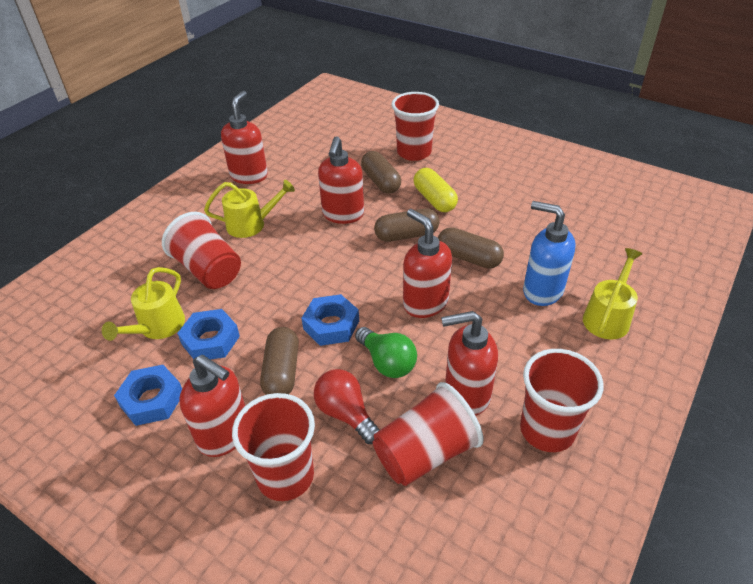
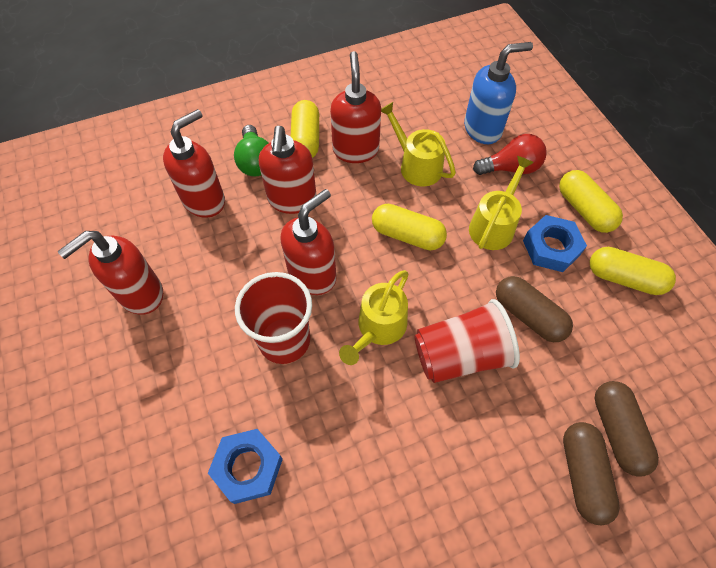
blue nut: [114,365,182,426] [177,309,240,360] [302,294,359,346] = 3 -> [208,429,283,504] [523,215,587,272] = 2
brown capsule: [260,327,299,395] [361,151,401,194] [374,208,439,242] [438,227,504,269] = 4 -> [496,276,573,342] [563,422,620,525] [595,381,659,477] = 3
red cup: [162,212,241,289] [232,393,315,501] [373,382,483,486] [391,92,439,161] [520,349,604,452] = 5 -> [235,272,312,364] [415,299,520,383] = 2
yellow capsule: [414,168,458,212] = 1 -> [291,100,319,158] [372,204,447,250] [559,170,623,233] [590,247,676,295] = 4

